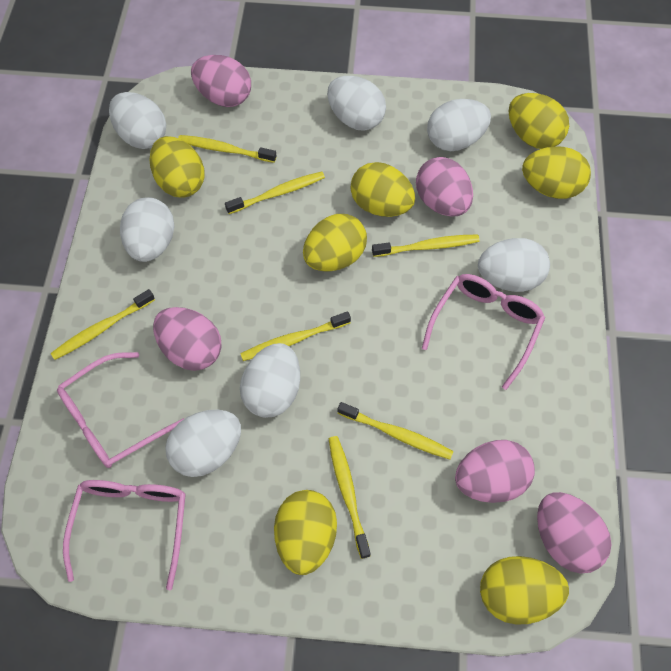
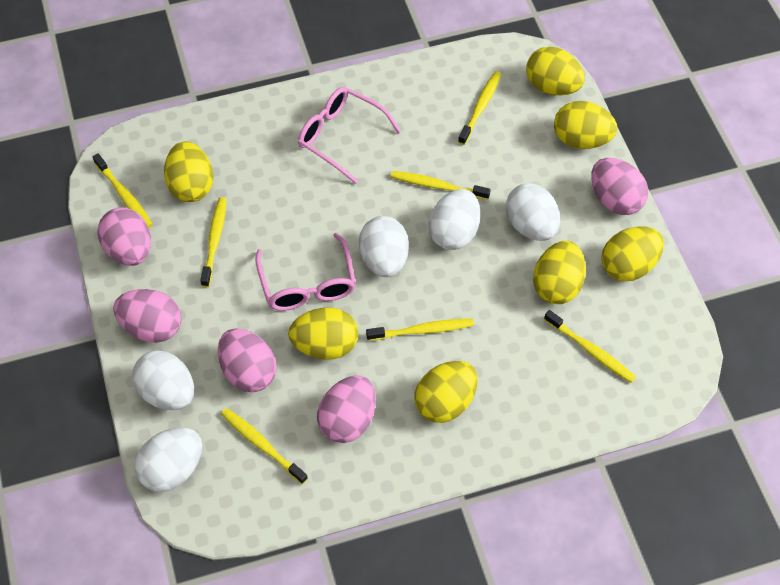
pink glasses: [57,352,184,468] [63,480,186,590] [422,274,545,390] = 3 -> [255,233,356,311] [298,87,401,184] = 2
white egg: [109,92,166,149] [120,197,174,262] [165,410,241,477] [240,343,300,418] [327,76,386,131] [427,99,491,151] [478,238,550,292] = 7 -> [132,351,194,410] [134,427,202,492] [359,216,409,277] [428,189,480,250] [506,183,560,241] = 5

